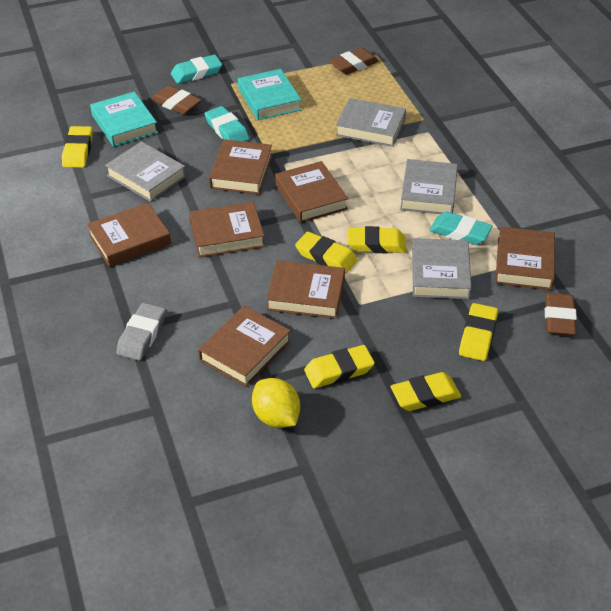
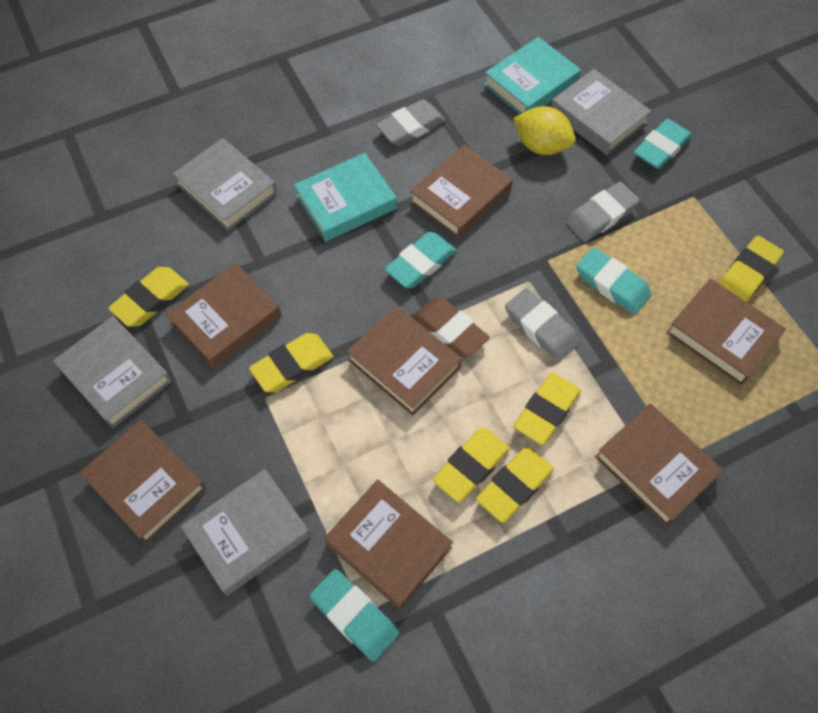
brown eraser: [151,85,201,115] [329,48,379,75] [545,293,577,335] = 3 -> [413,297,489,358] = 1
grey eraser: [116,303,166,361] = 1 -> [376,100,445,146] [505,288,580,362] [566,182,640,242] = 3
turquoise eraser: [171,55,222,84] [205,106,250,142] [429,212,493,245] = 3 -> [310,569,399,662] [384,232,456,288] [576,247,652,315] [634,119,692,169] = 4

